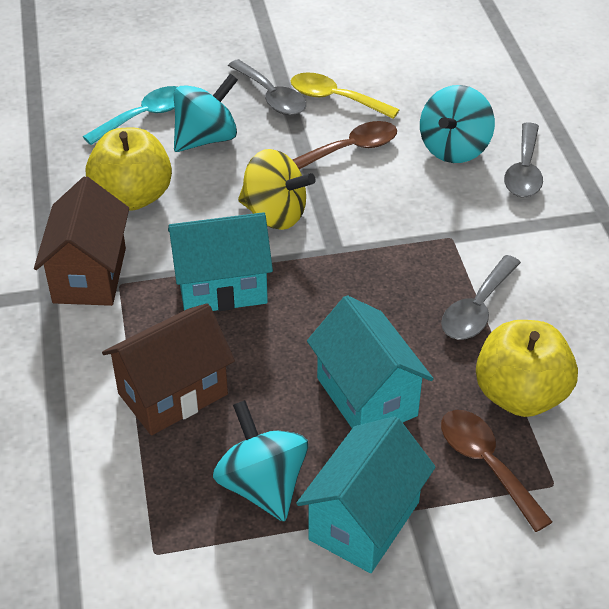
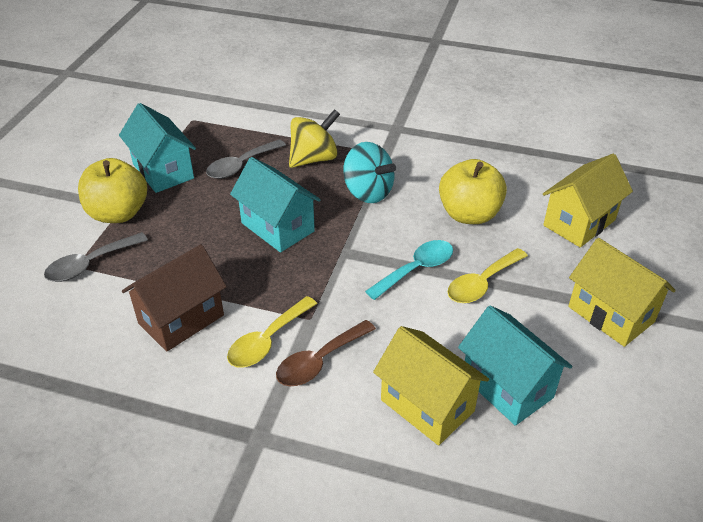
brown house: [34,176,129,306] [102,303,235,435] = 2 -> [122,244,227,352] = 1
brown spoon: [292,121,397,169] [441,410,552,532] = 2 -> [276,320,376,386] = 1
grey spoon: [228,59,306,115] [441,255,521,340] [504,122,543,197] = 3 -> [44,232,148,282] [206,139,286,179] = 2
turquoise spinning top: [174,73,238,152] [213,400,308,522] [420,85,495,163] = 3 -> [343,142,396,203] = 1
yellow house: none = 0 -> [373,326,489,445] [543,154,633,247] [568,238,676,347] = 3
yellow spoon: [291,72,400,119] = 1 -> [227,296,317,368] [448,248,528,303] = 2

